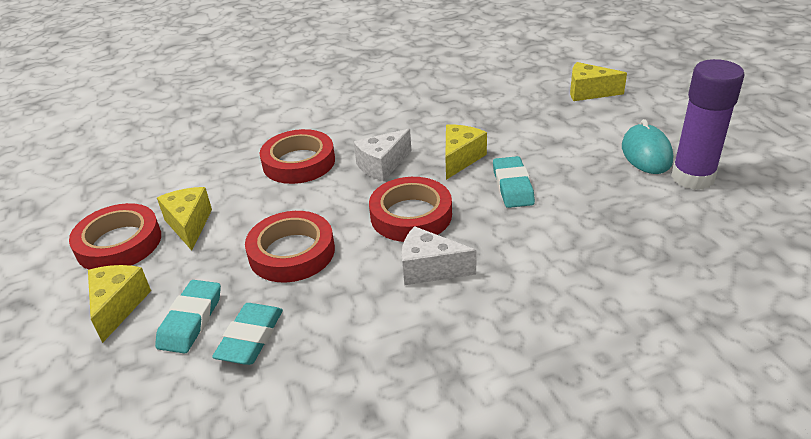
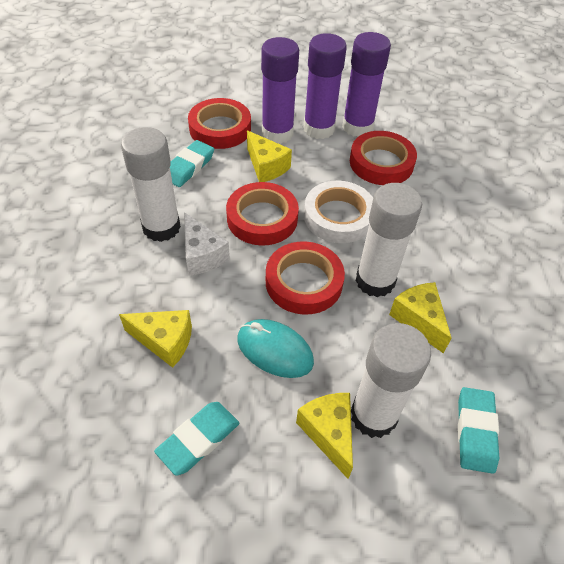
purple glue stick: [671,59,745,190] = 1 -> [261,37,299,144] [303,33,347,139] [342,32,391,137] = 3
white cheese: [354,129,411,181] [402,226,476,285] = 2 -> [184,212,230,276] = 1
white glue stick: none = 0 -> [121,127,181,242] [351,323,431,438] [356,183,422,297] = 3
white tape: none = 0 -> [304,181,373,243] = 1

